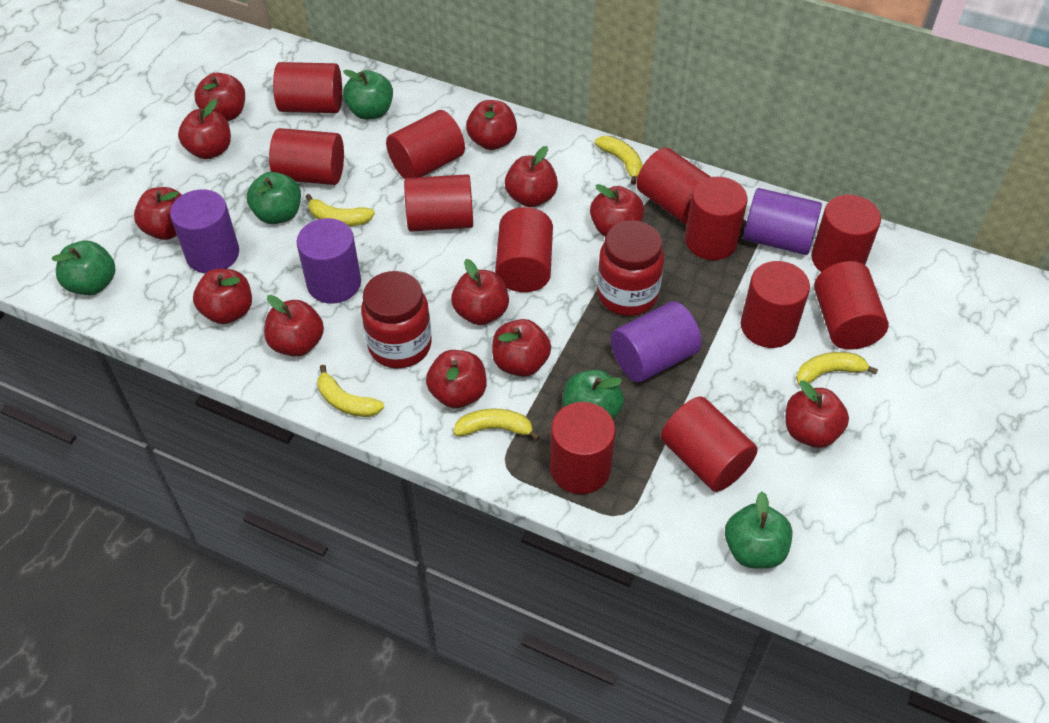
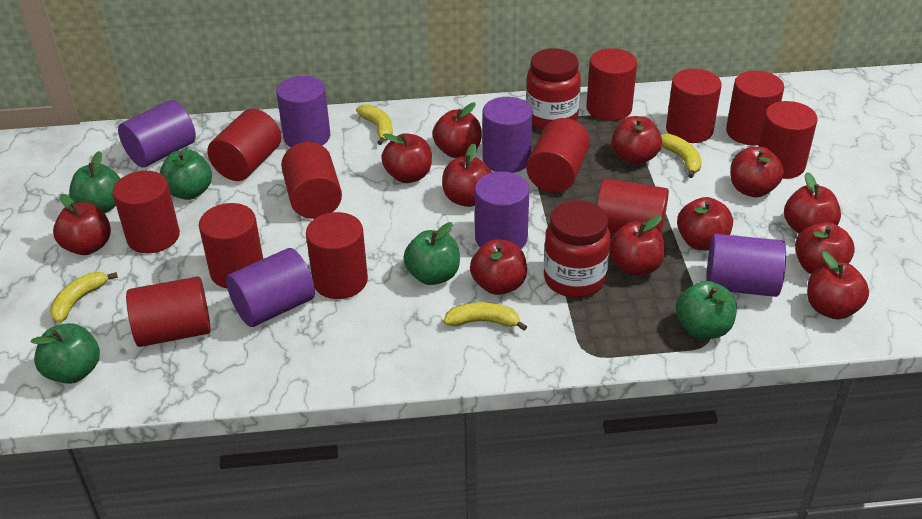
purple cylinder: [170,189,239,274] [296,218,361,304] [611,301,702,382] [743,188,822,255] = 4 -> [118,100,196,168] [226,248,315,327] [276,76,330,147] [475,171,530,249] [482,97,533,173] [706,234,786,297] = 6
yellow banana: [306,194,375,226] [317,365,384,417] [453,408,540,441] [594,136,643,185] [796,352,878,385] = 5 -> [50,272,118,323] [356,104,393,145] [444,302,527,331] [661,134,702,178] = 4

